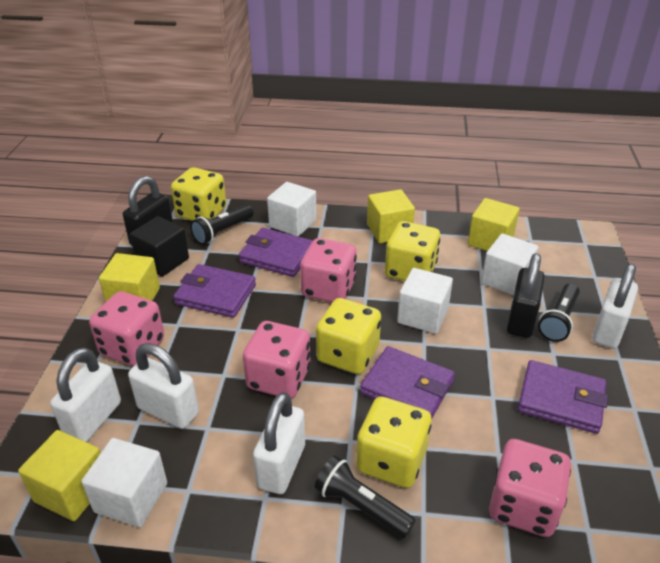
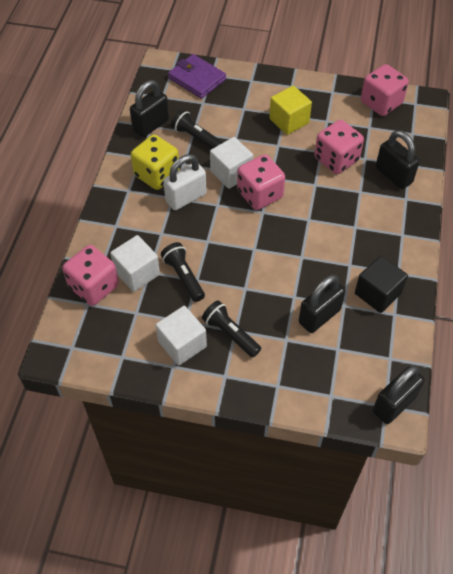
black padlock: [123,176,173,246] [507,253,545,338] = 2 -> [130,80,169,137] [299,275,345,333] [373,365,425,424] [376,130,420,189] = 4
purple wallet: [173,264,256,318] [239,228,313,277] [360,346,455,420] [518,360,608,434] = 4 -> [168,54,226,99] = 1
white cube: [81,438,167,527] [267,182,317,237] [397,268,453,334] [481,234,539,295] = 4 -> [110,235,160,292] [155,306,207,366] [210,137,253,189] = 3
white padlock: [50,348,121,442] [128,343,199,429] [253,392,305,494] [592,264,638,349] = 4 -> [163,154,206,210] = 1
yellow cube: [18,430,100,521] [99,253,160,303] [367,189,415,243] [468,198,520,251] = 4 -> [269,86,312,135] = 1
yellow dice: [171,167,226,221] [316,298,381,374] [356,396,431,488] [385,221,440,281] = 4 -> [131,135,180,190] = 1

